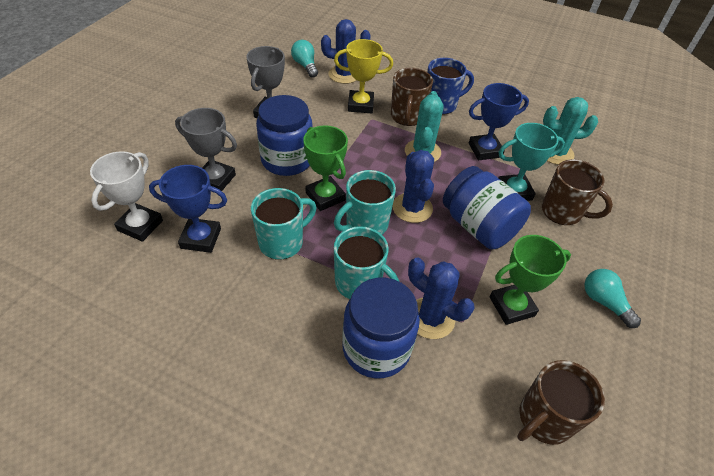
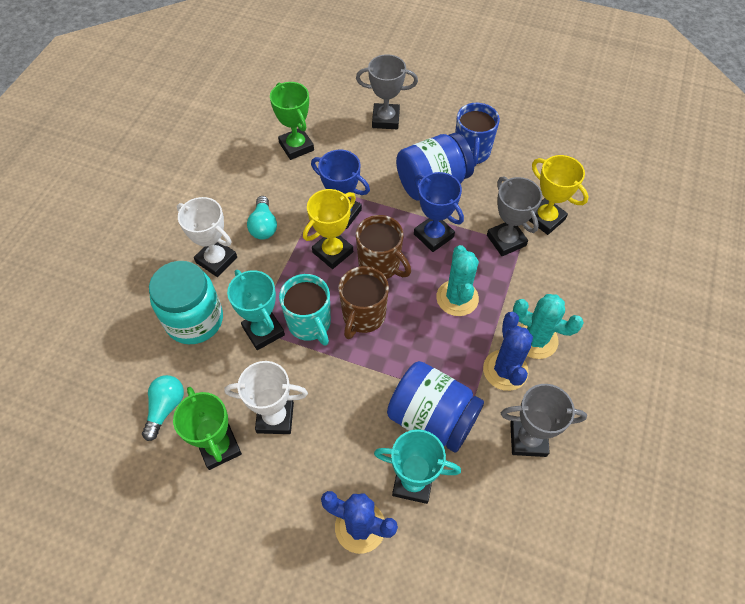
blue cactus: [321,19,370,84] [392,150,434,223] [408,257,475,339] = 3 -> [321,491,398,554] [483,312,533,391] = 2
blue jar: [256,95,312,176] [342,278,420,378] [443,166,531,249] = 3 -> [387,361,484,453] [396,133,474,201] = 2
brown mug: [391,68,433,126] [517,360,605,445] [542,159,613,225] = 3 -> [338,266,389,339] [356,215,411,279] = 2
grey trophy: [175,108,237,191] [246,46,285,118] = 2 -> [356,54,418,129] [487,176,542,256] [501,384,587,457] = 3
turquoise jar: none = 0 -> [149,261,223,344] = 1
turquoise mug: [251,188,316,260] [334,170,396,234] [334,226,399,299] = 3 -> [279,274,331,346] = 1
turquoise trophy: [498,123,565,201] = 1 -> [227,270,285,350] [374,429,461,504] = 2
white trophy: [90,151,163,242] = 1 -> [177,197,237,277] [224,361,308,434] = 2
yellow trophy: [334,39,393,113] = 1 -> [303,189,356,269] [529,155,588,235] = 2

